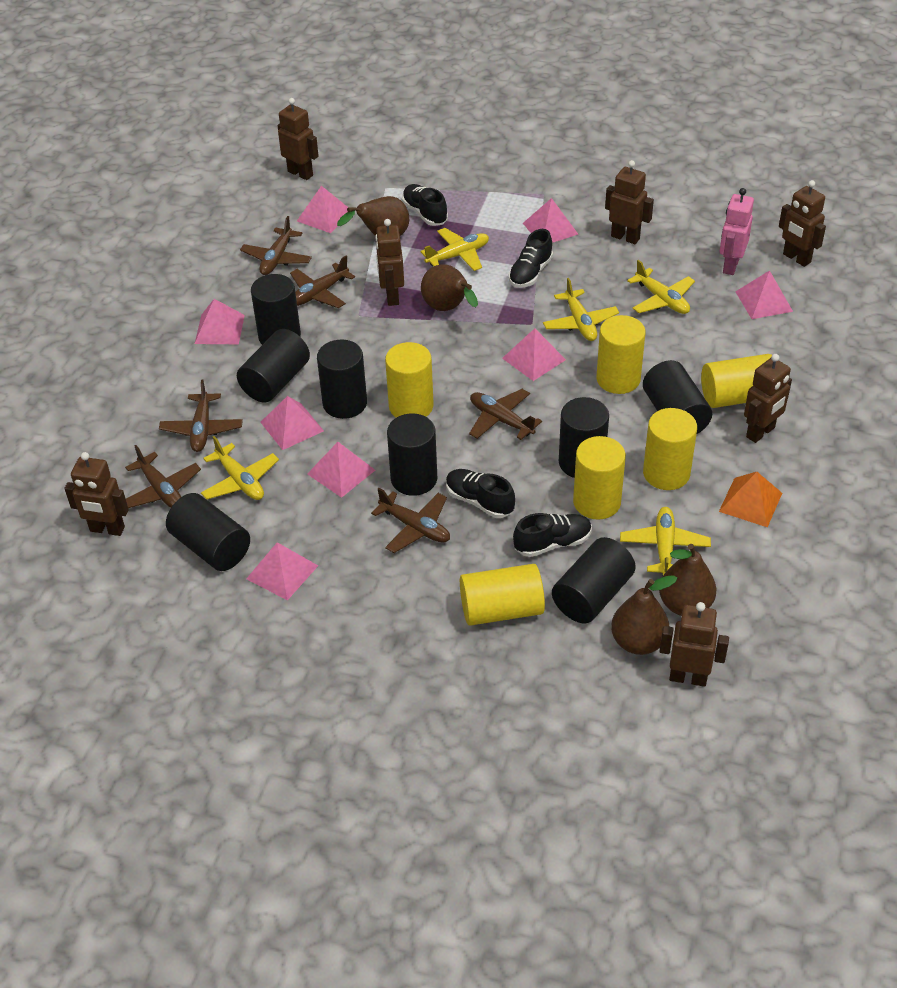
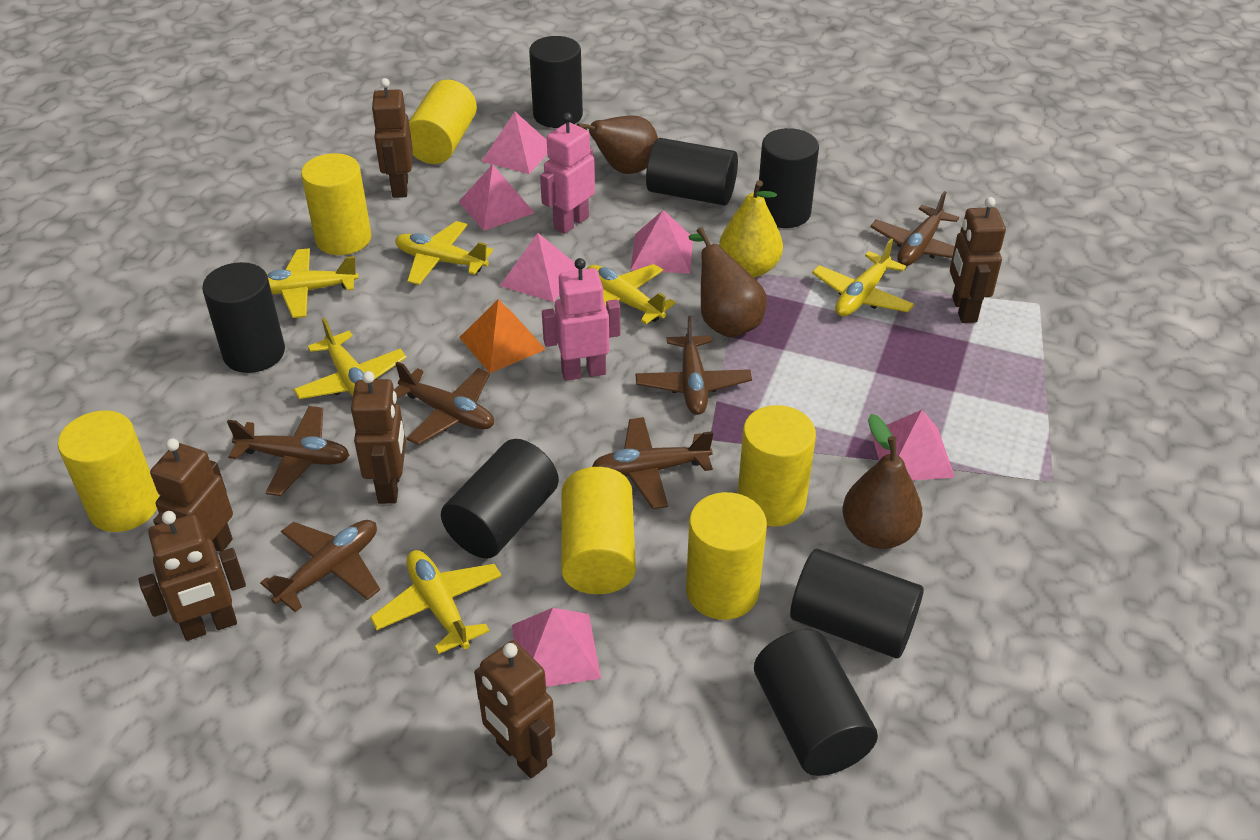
black cylinder: [166,493,250,571] [237,329,310,403] [251,274,301,345] [317,340,367,419] [387,413,437,496] [552,537,636,623] [559,397,609,478] [643,360,712,434] = 8 -> [202,262,285,373] [441,439,559,559] [529,36,583,128] [646,138,738,205] [754,629,878,776] [758,128,819,228] [790,549,924,658] = 7
black shoe: [402,184,448,226] [446,469,515,518] [509,229,553,288] [513,513,592,557] = 4 -> none = 0
brown pear: [337,196,409,236] [421,264,478,311] [611,575,677,655] [659,544,716,616] = 4 -> [577,115,658,174] [688,227,767,338] [843,414,922,549] = 3
brown robot: [64,452,129,536] [277,98,319,180] [375,219,404,306] [605,160,654,244] [659,602,729,687] [744,354,792,443] [779,180,826,267] = 7 -> [138,511,246,641] [150,438,233,552] [351,371,406,504] [371,78,413,198] [474,641,555,778] [950,197,1006,323] = 6
pink pyramid: [195,299,245,344] [246,542,318,601] [260,396,324,450] [297,186,348,233] [307,442,375,498] [502,328,566,381] [523,198,578,243] [735,270,793,319] = 8 -> [459,164,534,231] [481,112,547,174] [500,233,578,302] [512,608,601,687] [631,210,693,274] [871,410,955,480] = 6
pink robot: [720,188,754,275] = 1 -> [540,113,595,234] [542,258,620,381] = 2
yellow pear: none = 0 -> [719,180,783,277] = 1
yellow plane: [201,436,279,500] [421,228,489,271] [543,278,619,341] [620,507,711,575] [627,260,695,314] = 5 -> [267,249,359,318] [293,318,407,399] [370,550,502,654] [395,221,493,285] [586,264,676,324] [812,239,914,317] = 6

